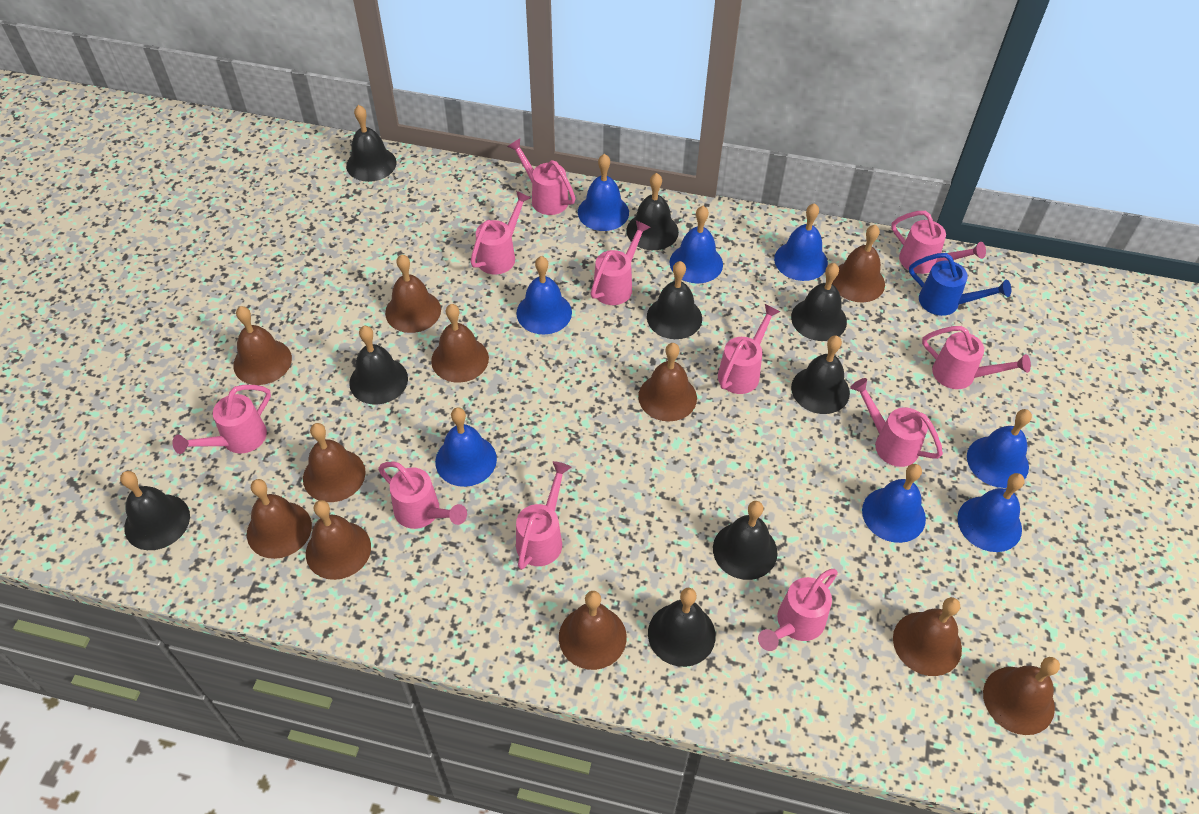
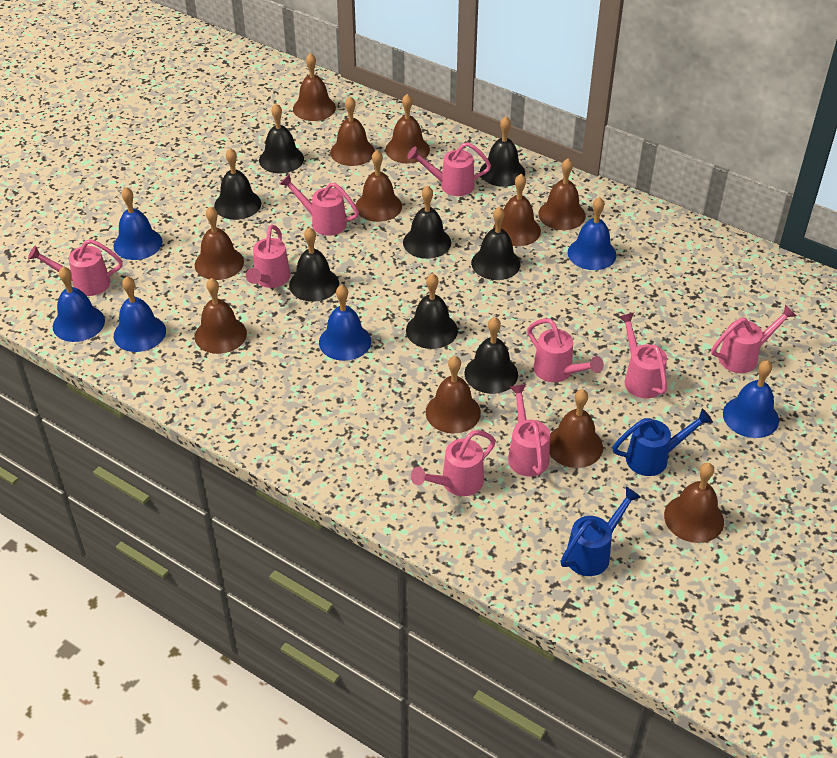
black bell: [120,471,190,550] [346,105,396,182] [349,326,408,405] [626,173,679,250] [647,261,702,339] [648,588,716,667] [713,501,778,580] [791,263,847,341] [791,335,850,414] = 9 -> [214,148,261,220] [259,104,304,174] [289,227,339,302] [403,186,451,259] [406,273,458,349] [465,317,518,394] [471,207,521,280] [480,116,525,187] = 8
blue bell: [435,407,497,487] [516,256,572,335] [578,154,629,231] [670,206,723,283] [774,203,828,281] [862,464,926,543] [957,473,1024,552] [967,409,1032,488] = 8 -> [53,267,105,342] [114,187,162,260] [114,276,166,352] [319,285,371,361] [568,197,616,270] [723,360,779,438] = 6
blue watering can: [909,253,1011,316] = 1 -> [561,487,641,576] [612,408,713,476] = 2
pink watering can: [172,385,271,454] [378,461,467,529] [470,191,531,274] [507,138,576,215] [516,461,571,570] [591,220,650,305] [718,304,781,394] [758,569,838,651] [850,378,943,467] [891,211,986,274] [922,326,1031,389] = 11 -> [28,239,123,296] [246,225,290,288] [280,174,359,236] [407,142,491,196] [411,430,496,496] [508,384,550,477] [527,318,604,382] [619,313,667,398] [711,304,796,373] = 9

